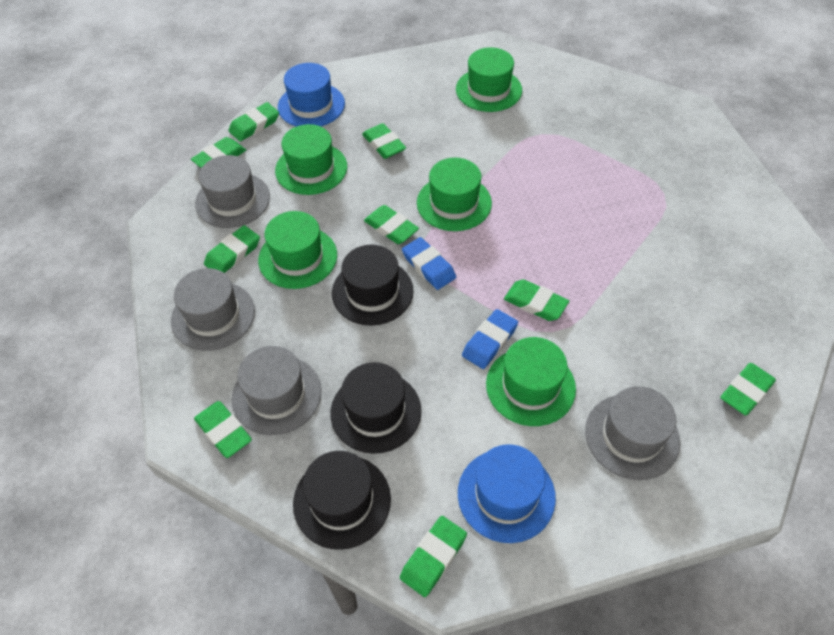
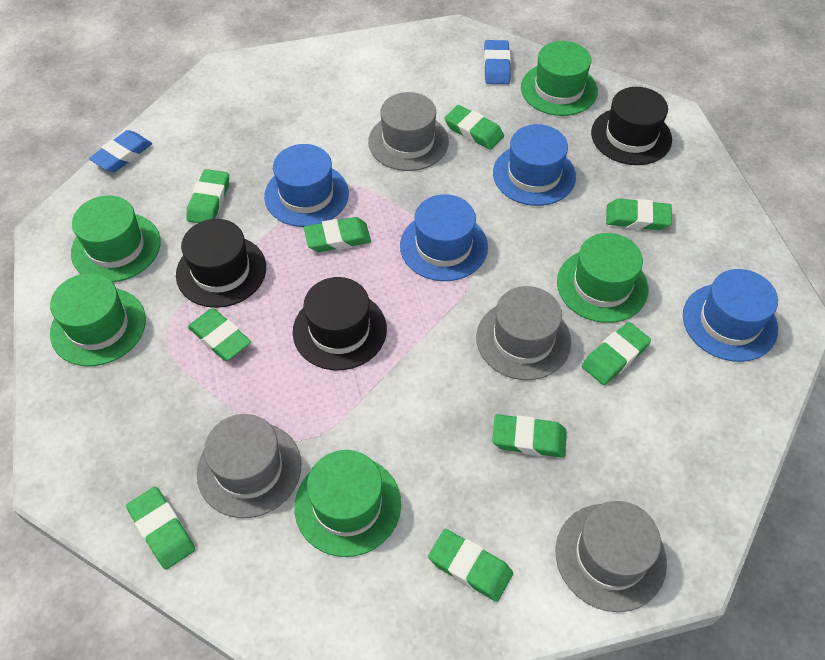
blue hat: [278,63,345,127] [458,444,556,543] = 2 -> [264,144,349,227] [400,194,488,281] [493,124,576,206] [683,269,778,362] = 4

